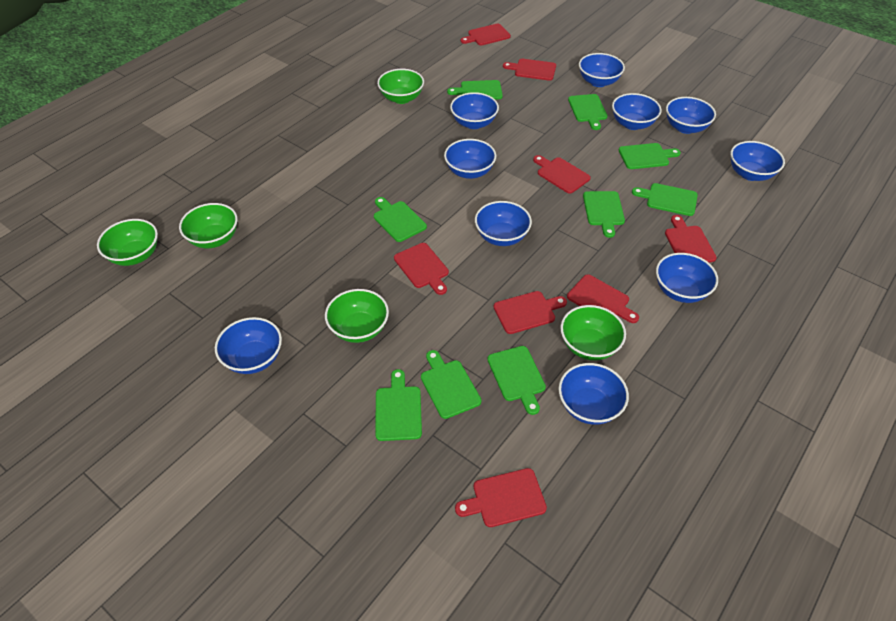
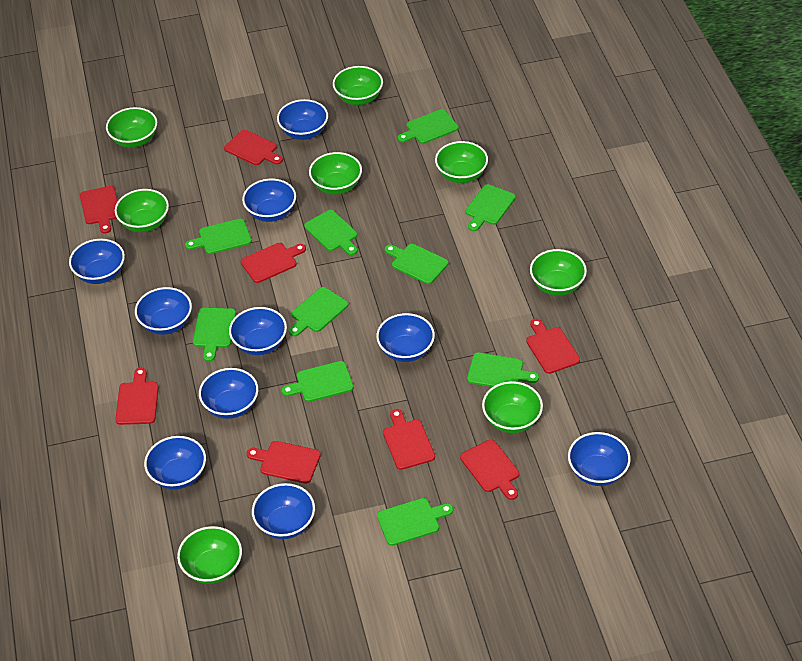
green bowl: [97,219,158,266] [179,203,238,248] [325,289,389,343] [377,69,424,104] [560,305,626,361] = 5 -> [106,107,157,148] [115,189,169,232] [177,526,242,584] [309,152,362,195] [333,66,383,105] [435,141,488,183] [482,381,543,433] [530,249,587,296] = 8
green cutting board: [374,197,427,242] [375,369,422,441] [421,350,481,419] [447,80,503,100] [487,346,546,415] [568,94,607,130] [583,191,625,238] [619,143,681,169] [632,183,698,216] = 9 -> [185,219,252,254] [193,308,236,362] [282,361,354,402] [289,287,348,336] [304,210,357,255] [377,498,453,546] [385,244,448,284] [398,109,458,144] [465,184,516,231] [467,352,539,387] = 10

